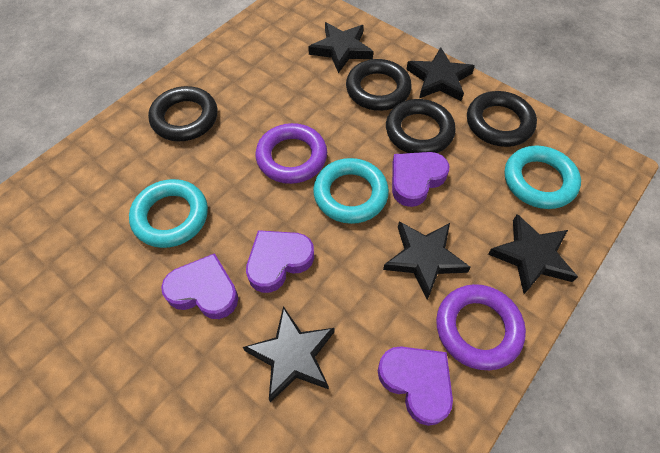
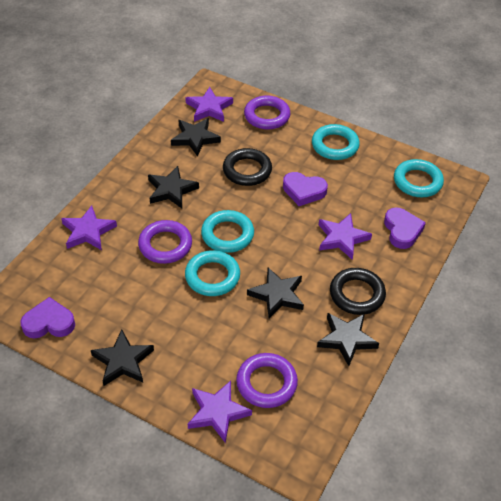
black ring: [148,86,218,141] [346,59,412,111] [386,99,456,153] [467,91,537,147] = 4 -> [223,148,272,186] [330,268,386,315] = 2
purple heart: [161,253,238,319] [246,230,314,293] [378,346,453,426] [392,152,450,207] = 4 -> [20,297,75,338] [283,172,328,206] [384,207,426,249] = 3
purple ring: [255,123,327,184] [436,284,526,370] = 2 -> [138,220,192,264] [236,353,298,408] [244,96,291,129] = 3
purple star: none = 0 -> [61,205,117,250] [185,87,233,122] [188,381,252,443] [319,213,372,260] = 4
turquoise ring: [129,179,208,248] [313,158,389,224] [505,145,581,209] = 3 -> [185,250,240,296] [201,210,254,253] [312,124,360,160] [394,159,444,197] = 4

